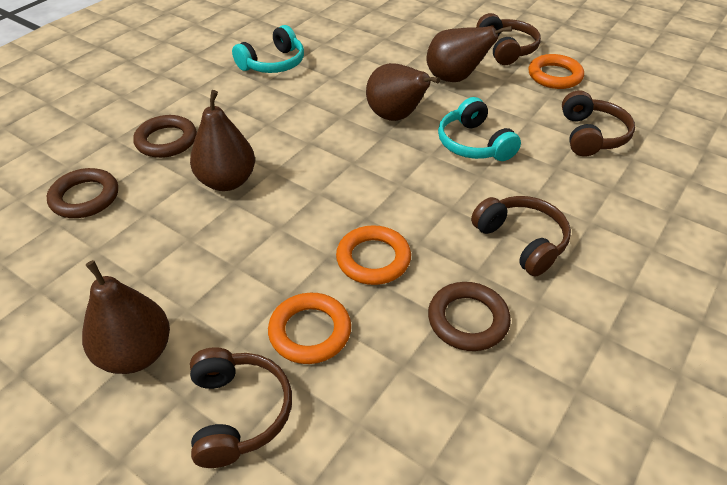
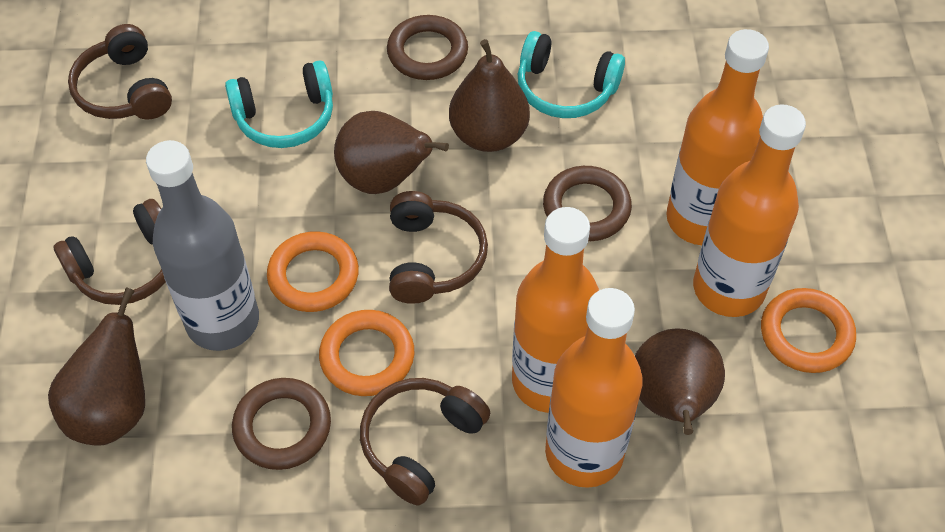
grey bottle: none = 0 -> [146,140,259,351] = 1
orange bottle: none = 0 -> [512,207,599,413] [545,288,643,488] [666,29,769,245] [693,104,806,317] = 4

